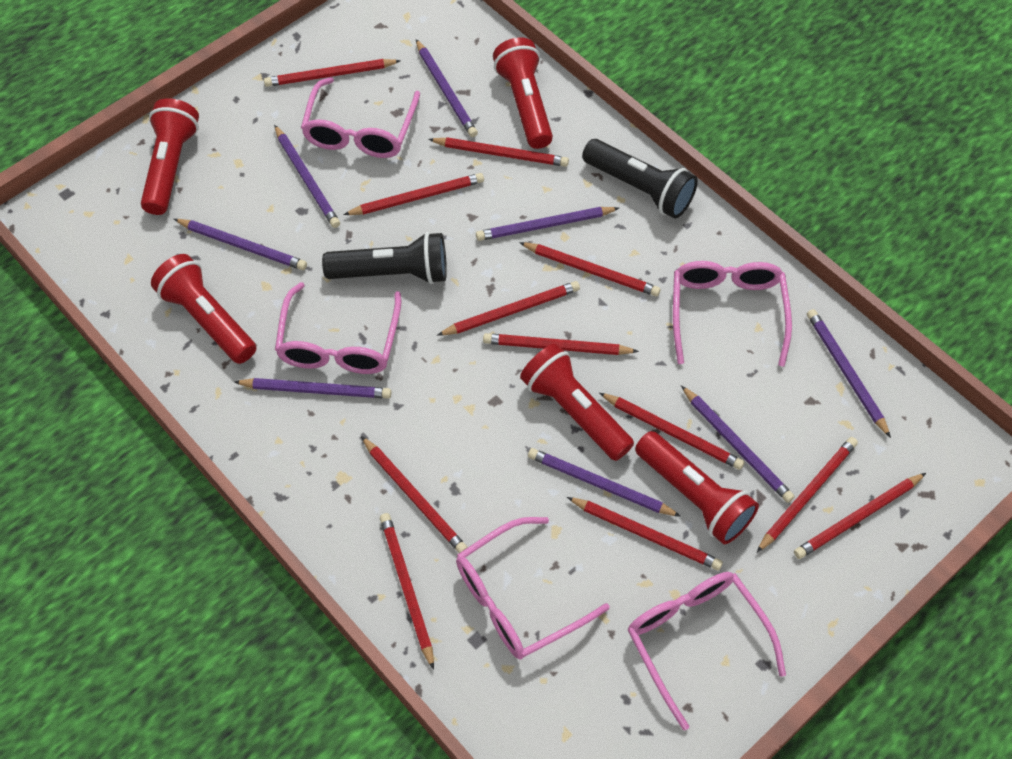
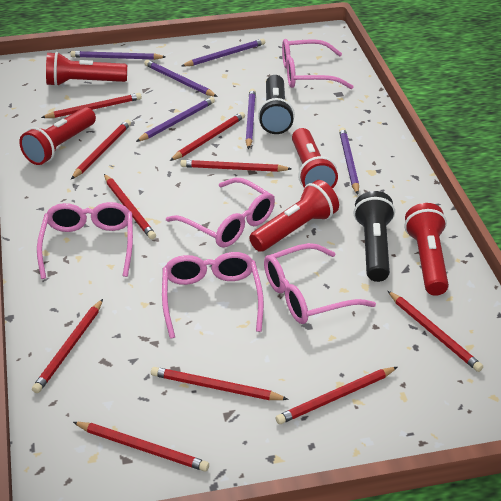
purple pencil: [174,219,307,270] [234,378,391,399] [274,125,340,228] [416,39,478,137] [476,207,619,241] [528,448,681,517] [681,385,795,503] [807,309,891,438] = 8 -> [70,51,166,60] [136,97,215,142] [144,60,218,97] [182,38,265,66] [246,88,256,149] [339,127,359,195] = 6
red pencil: [264,59,401,87] [343,173,484,215] [361,436,468,553] [380,513,434,670] [428,137,569,167] [437,281,580,336] [483,333,639,355] [519,242,661,297] [567,497,723,570] [599,393,744,470] [757,437,858,552] [794,473,926,559] = 12 -> [32,299,103,393] [41,93,142,118] [71,120,131,179] [73,422,209,472] [104,174,156,239] [151,367,289,400] [170,112,245,161] [180,160,292,172] [275,367,397,424] [388,291,483,372] = 10

